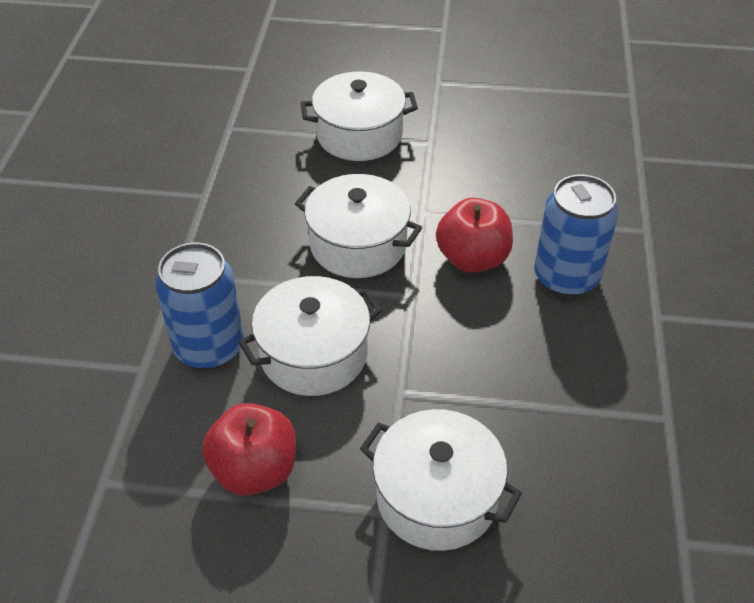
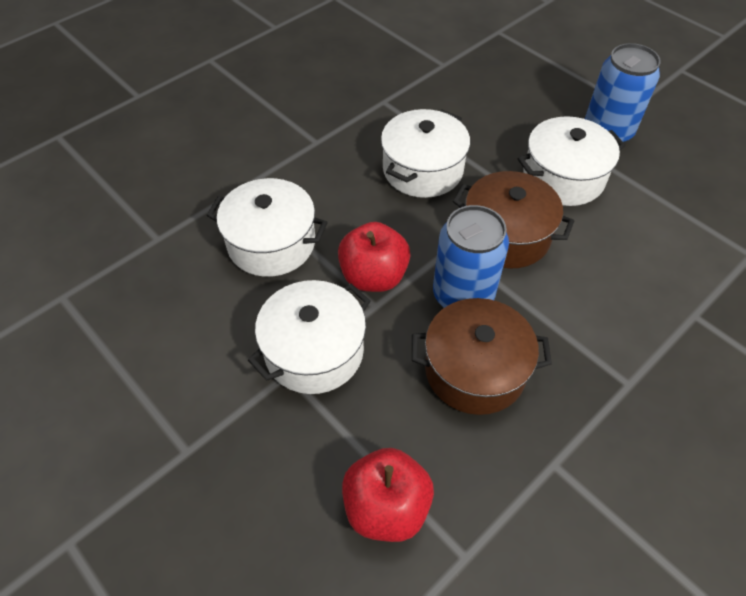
brown pot: none = 0 -> [412,298,552,415] [453,171,574,269] = 2

